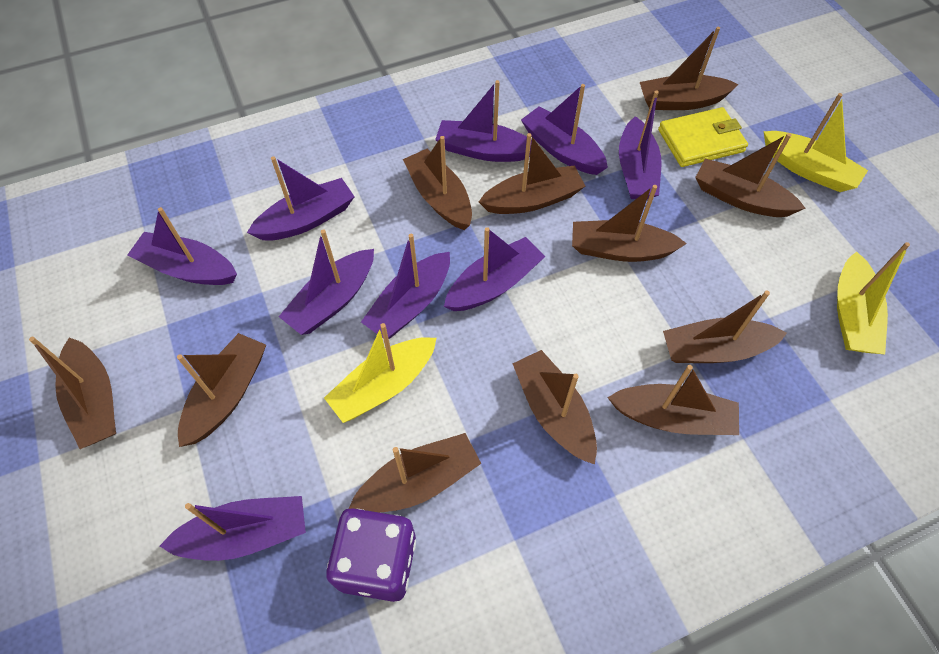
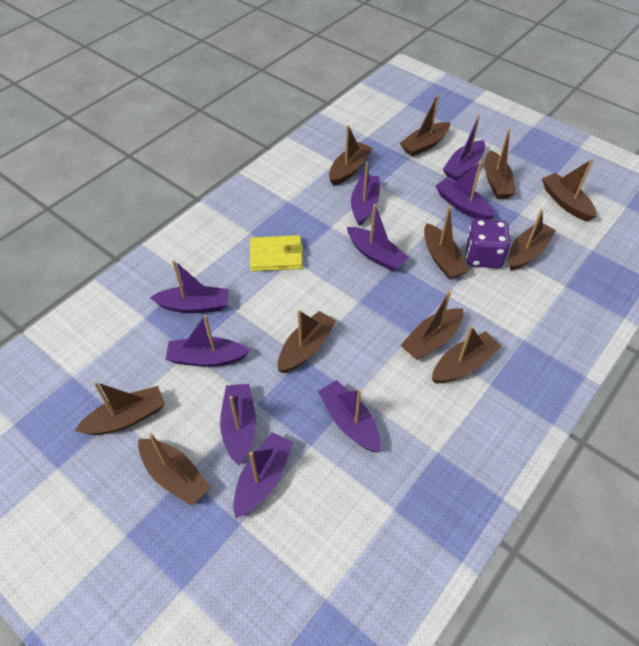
yellow boat: [324,323,437,423] [764,93,868,192] [837,242,910,354] = 3 -> none = 0

